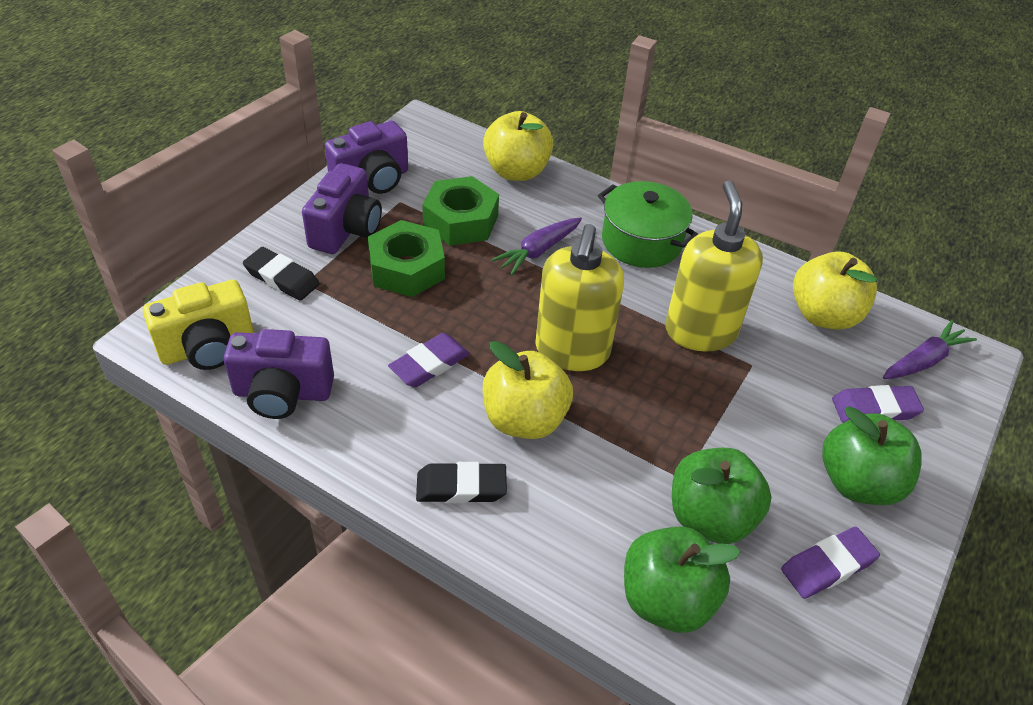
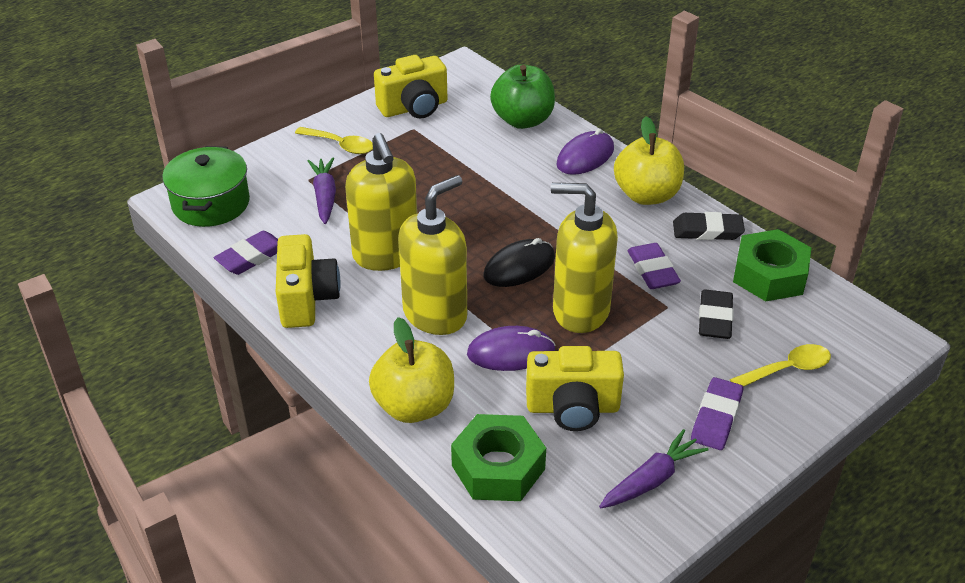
black mouse: none = 0 -> [484,238,555,287] = 1
green apple: [624,526,741,633] [672,448,772,544] [822,406,922,505] = 3 -> [490,64,555,129] = 1
purple camera: [223,329,334,419] [302,163,382,254] [325,121,408,194] = 3 -> none = 0
purple mouse: none = 0 -> [467,326,556,371] [556,129,614,175] = 2
yellow apple: [483,111,553,181] [483,341,573,439] [793,251,877,330] = 3 -> [369,317,454,423] [614,117,684,205] = 2
yellow camera: [143,280,254,370] = 1 -> [276,234,341,328] [374,55,448,119] [526,346,624,431] = 3
yellow soap dispenser: [535,224,624,371] [665,180,763,352] = 2 -> [345,133,417,271] [398,175,467,335] [551,183,618,333] = 3
yellow spoon: none = 0 -> [295,127,373,154] [730,344,831,387] = 2

